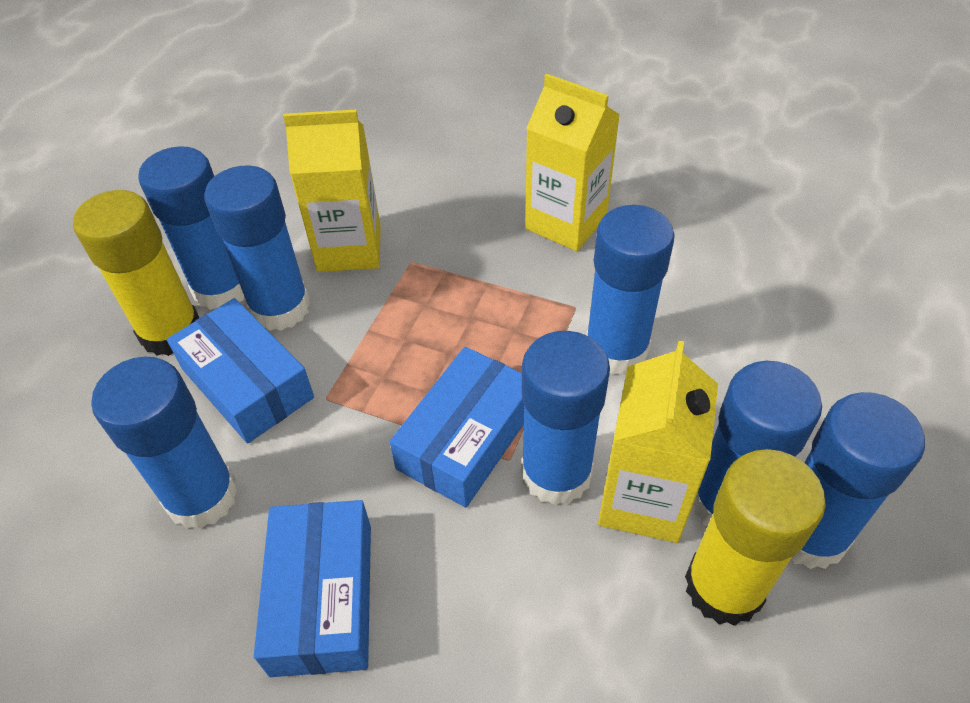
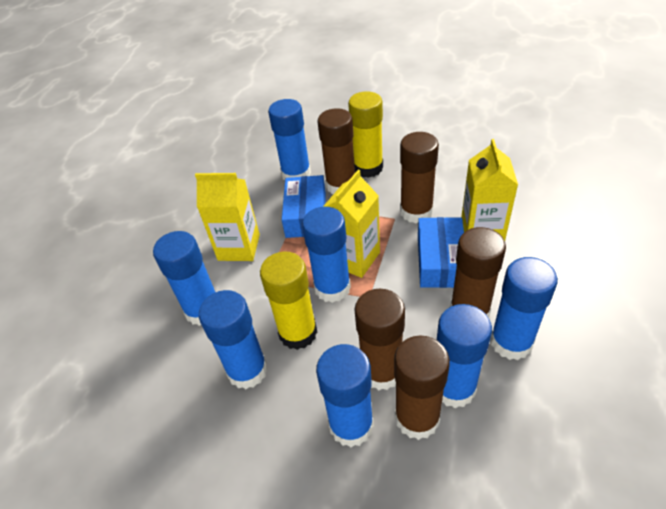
blue box: [167,298,314,443] [254,500,371,677] [390,347,524,508] = 3 -> [282,175,326,238] [418,217,464,288] = 2
brown glue stick: none = 0 -> [318,108,355,194] [354,289,405,390] [394,335,450,440] [400,132,439,224] [450,227,506,317] = 5

